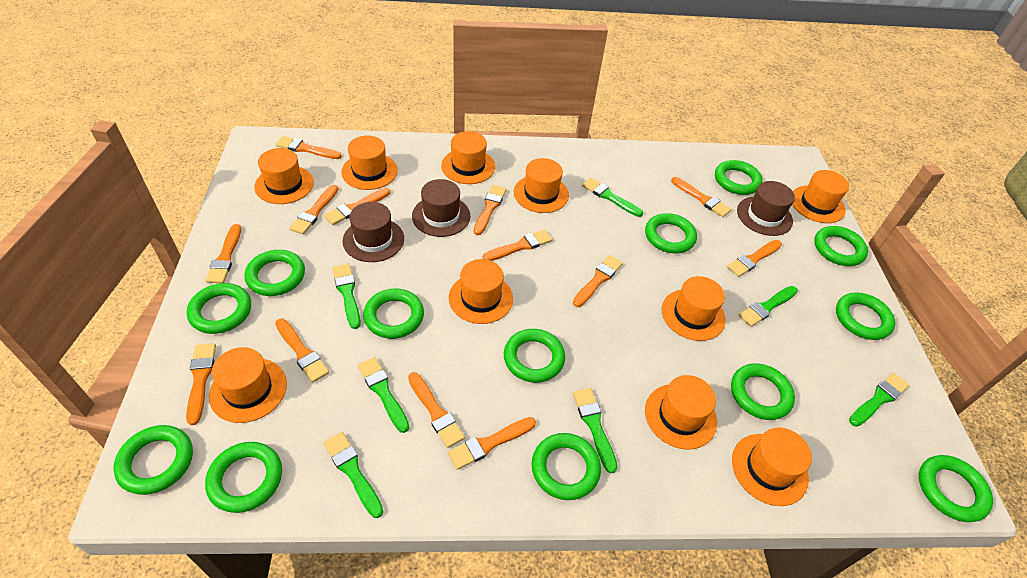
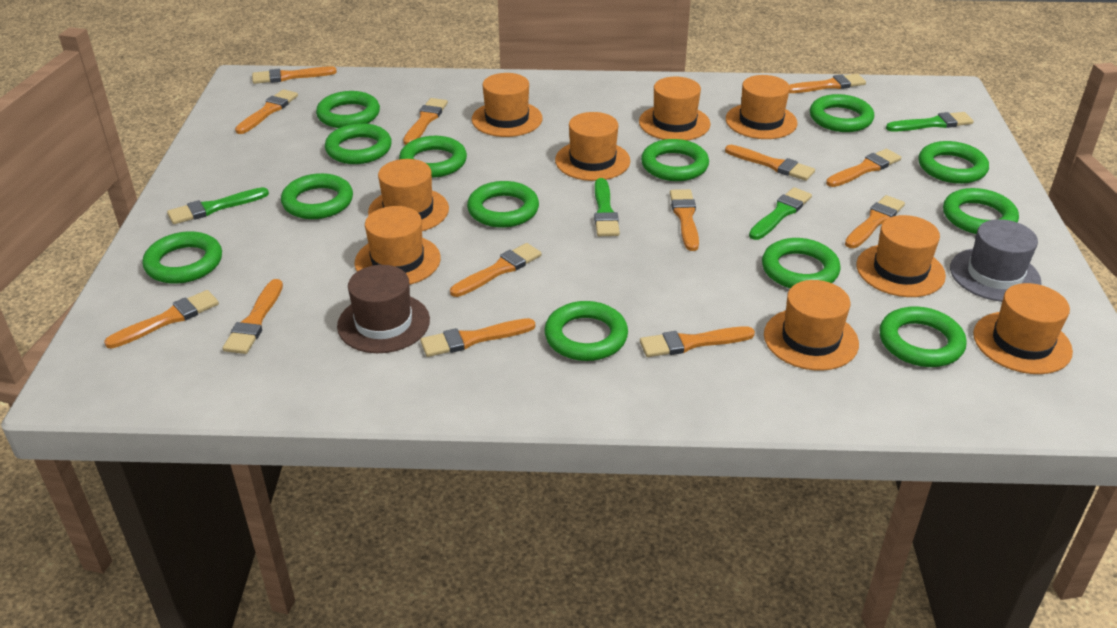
brown hat: [342,202,404,262] [412,179,470,237] [737,181,795,236] = 3 -> [337,265,430,353] = 1
green brush: [324,432,383,518] [332,264,361,329] [358,357,410,433] [573,388,617,473] [582,177,643,217] [739,286,798,327] [849,373,909,427] = 7 -> [167,187,269,224] [594,178,620,236] [749,187,812,240] [886,112,974,131] = 4
grey hat: none = 0 -> [950,219,1041,302] = 1
orange hat: [209,347,287,423] [254,148,314,204] [341,136,398,190] [441,131,495,184] [449,259,513,324] [514,158,569,213] [645,375,717,449] [662,276,726,341] [732,427,812,506] [792,170,849,223] = 10 -> [355,206,441,285] [368,159,449,231] [472,73,542,137] [555,112,630,181] [639,77,711,141] [726,75,797,139] [764,280,859,371] [856,215,946,297] [973,283,1073,374] = 9

